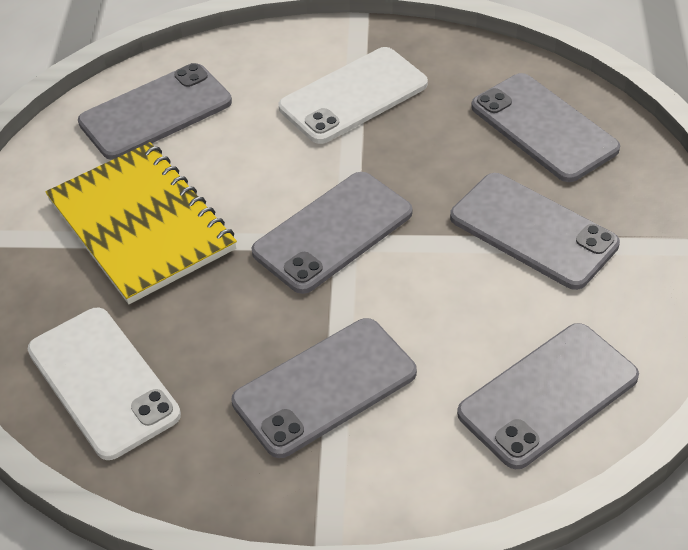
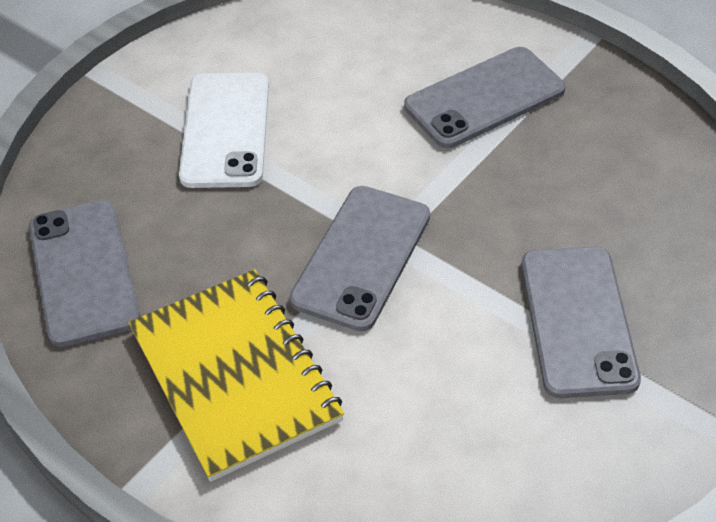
grey phone: [78,63,232,160] [232,318,417,458] [252,172,413,294] [450,173,620,290] [457,323,639,469] [471,73,620,182] = 6 -> [29,200,140,347] [290,186,430,331] [404,47,565,148] [521,247,641,398] = 4
white phone: [28,308,181,460] [279,47,428,144] = 2 -> [179,73,269,188] = 1

